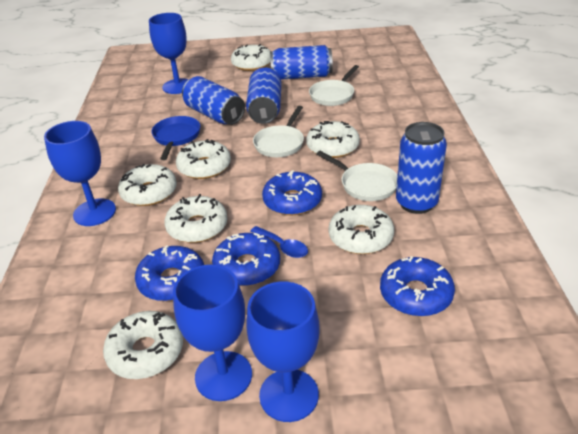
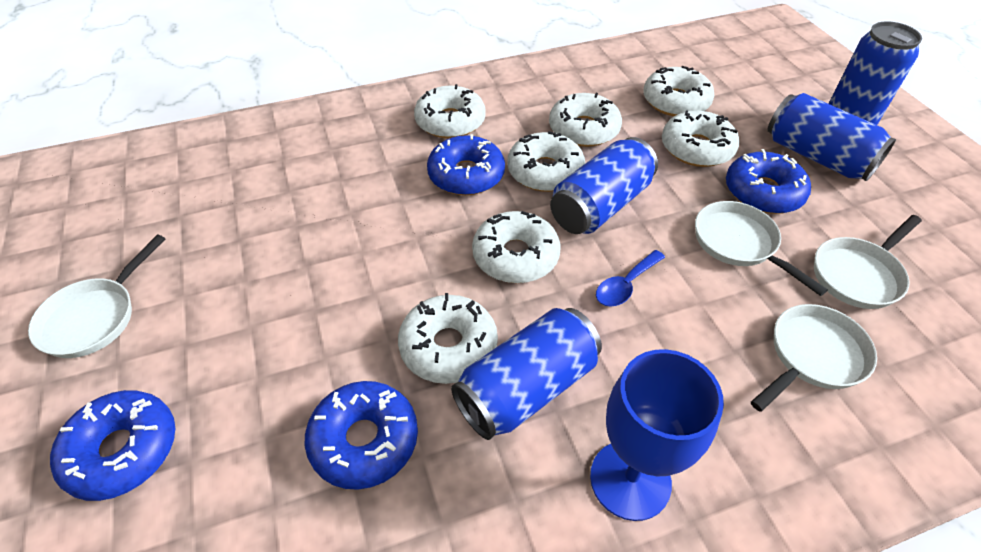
blue goblet: [44,121,116,226] [149,13,189,94] [173,265,252,401] [246,282,320,422] = 4 -> [590,349,724,521] = 1
blue pan: [151,116,200,160] = 1 -> none = 0
white pan: [253,106,304,157] [309,65,359,106] [317,151,398,201] = 3 -> [28,234,165,358] [695,201,828,296] [751,304,877,412] [814,215,922,309] = 4

